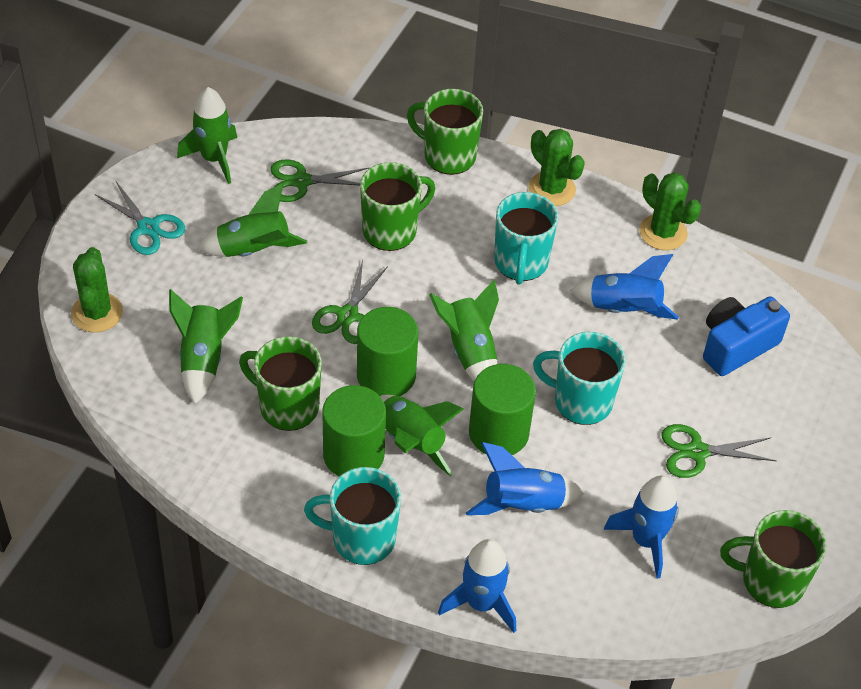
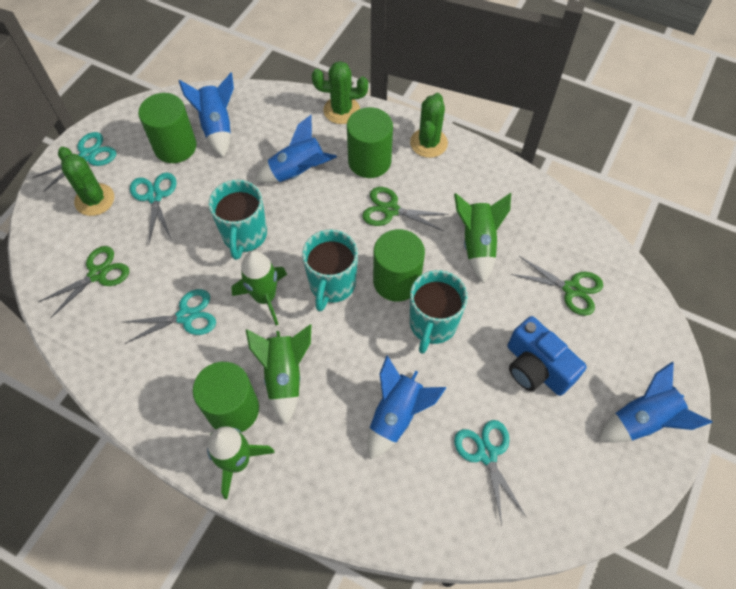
green cylinder: [322,385,386,477] [357,307,418,396] [469,364,536,455] = 3 -> [138,93,197,163] [193,362,259,432] [347,107,393,178] [373,229,425,302] = 4
green mug: [239,336,322,431] [360,162,435,251] [407,89,483,175] [720,510,827,608] = 4 -> none = 0
green rocket: [169,289,243,404] [177,87,237,184] [197,183,307,257] [380,395,464,476] [429,279,499,381] = 5 -> [207,426,275,499] [231,250,287,325] [246,324,311,425] [454,193,511,283] = 4
turquoise scissors: [95,181,185,255] = 1 -> [33,132,116,191] [124,289,216,344] [130,173,177,243] [454,420,526,525] = 4

